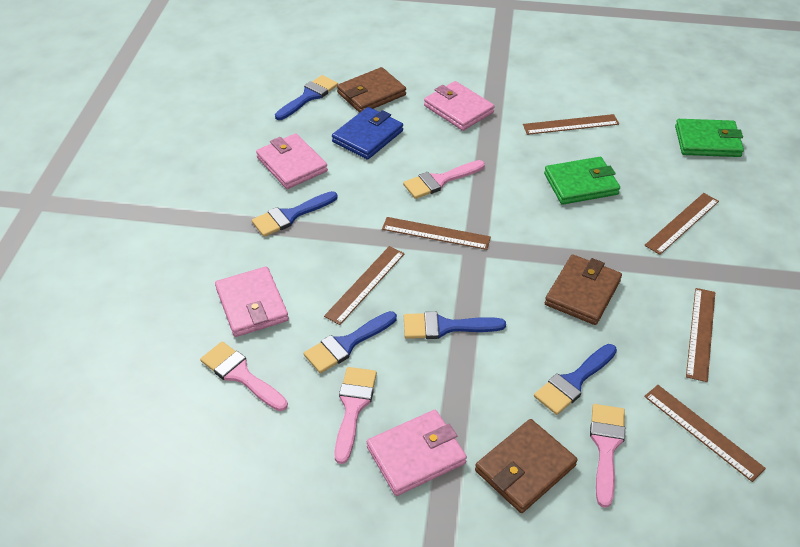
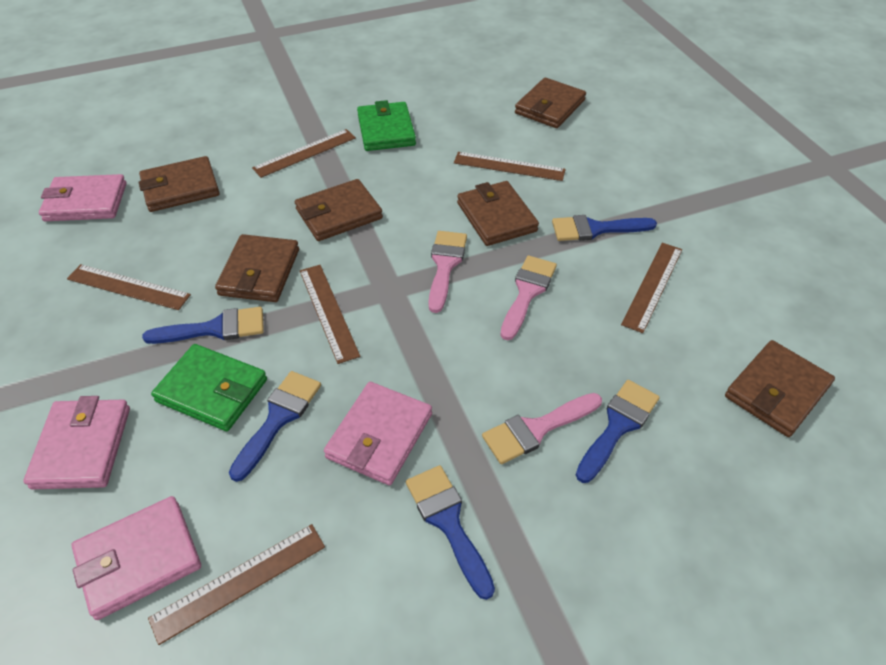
blue wallet: [332,107,403,160] = 1 -> none = 0
brown wallet: [337,67,406,113] [475,419,578,513] [545,254,622,325] = 3 -> [139,156,219,212] [215,234,299,302] [295,179,383,241] [457,181,539,246] [515,78,586,128] [725,340,835,437] = 6
pink brush: [200,341,288,411] [334,367,377,464] [403,160,485,199] [590,404,625,508] = 4 -> [428,231,467,313] [482,393,602,464] [500,256,557,340] = 3

